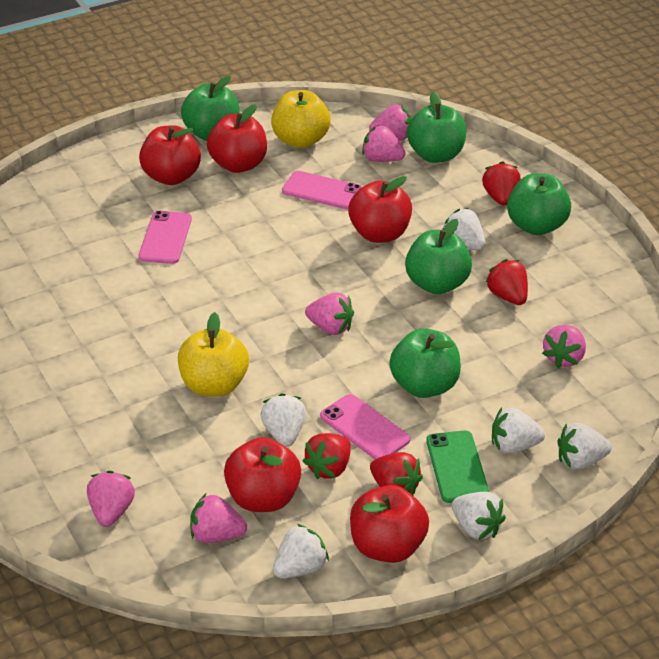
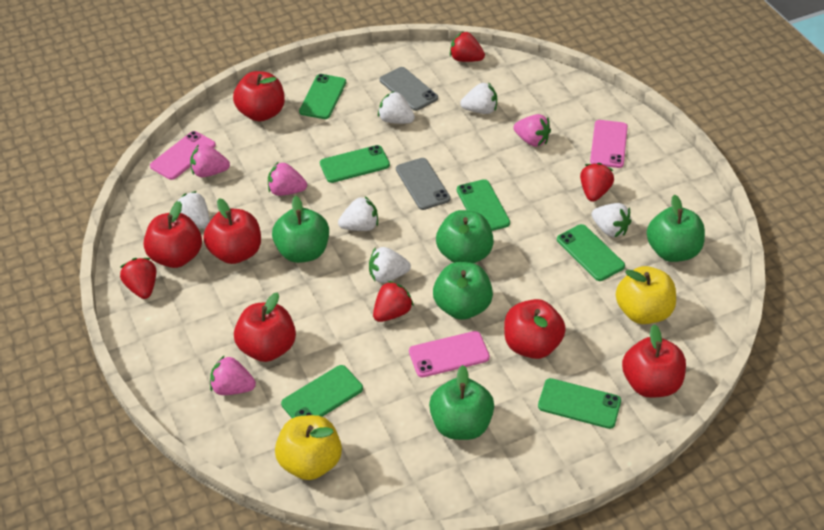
green phone: [426,430,489,503] = 1 -> [281,365,363,418] [299,74,346,119] [320,145,390,183] [457,179,510,231] [538,378,621,429] [557,224,625,281] = 6
grey phone: none = 0 -> [380,67,438,111] [396,158,450,210] = 2
pink strawberry: [87,470,135,527] [190,494,247,543] [305,293,354,335] [362,125,406,162] [369,104,411,141] [542,325,586,368] = 6 -> [190,144,230,177] [210,355,256,395] [268,162,307,196] [513,114,551,147] = 4
red apple: [139,125,201,185] [207,104,267,173] [224,437,301,512] [348,176,412,243] [350,485,429,563] = 5 -> [144,201,202,268] [203,198,261,264] [233,71,285,121] [234,292,296,362] [504,299,566,359] [622,324,686,398] = 6

